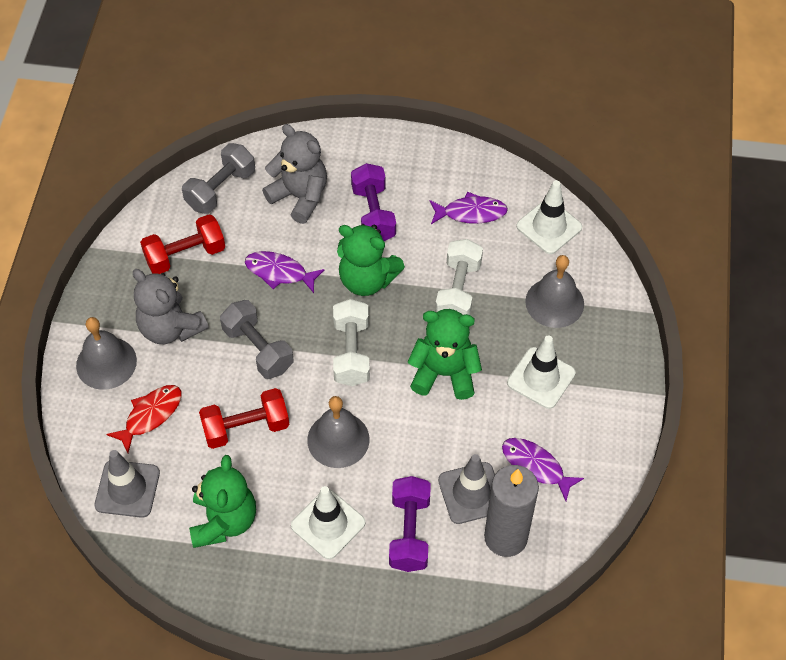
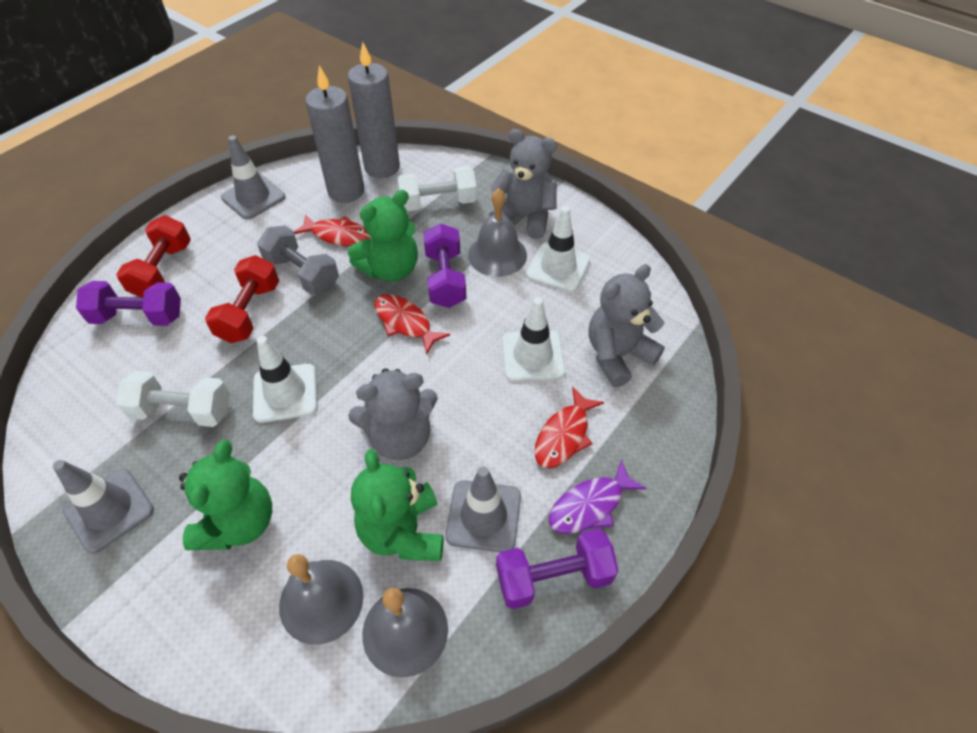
grey candle: [484,465,539,557] = 1 -> [306,65,364,203] [348,42,400,178] = 2
grey dumbbell: [182,143,255,214] [220,300,294,379] = 2 -> [257,226,339,295] = 1
grey teddy bear: [133,269,209,344] [262,124,327,224] = 2 -> [348,368,438,460] [489,129,557,239] [589,264,665,387] = 3
grey traffic cone: [94,450,160,518] [438,454,495,524] = 2 -> [53,460,154,554] [221,136,286,220] [445,466,521,552] = 3
purple dumbbell: [351,163,396,241] [389,476,431,572] = 2 -> [76,281,181,326] [423,223,466,308] [496,528,618,609] = 3
purple fish: [245,251,325,293] [430,192,508,224] [502,438,584,501] = 3 -> [549,459,646,534] = 1
red fish: [106,385,182,453] = 1 -> [294,214,371,246] [374,294,450,354] [535,387,604,469] = 3

